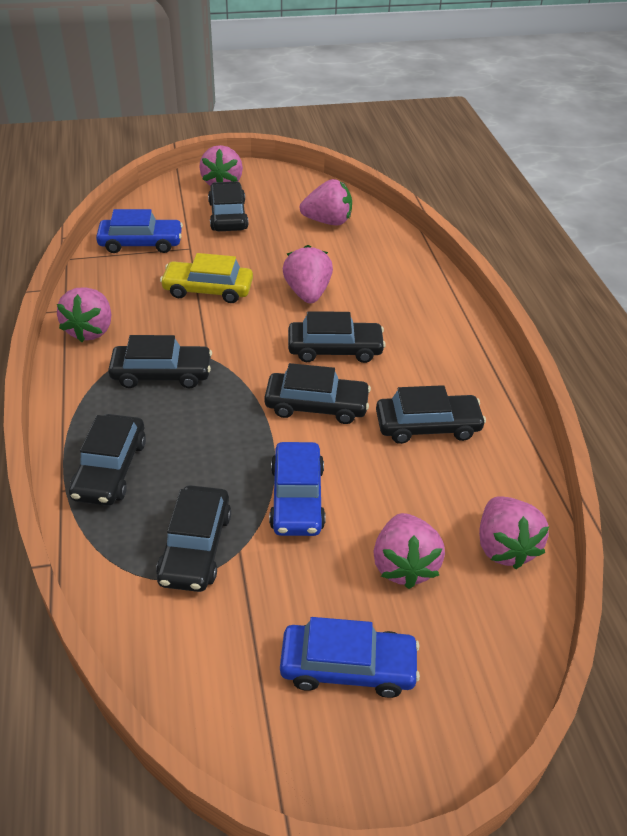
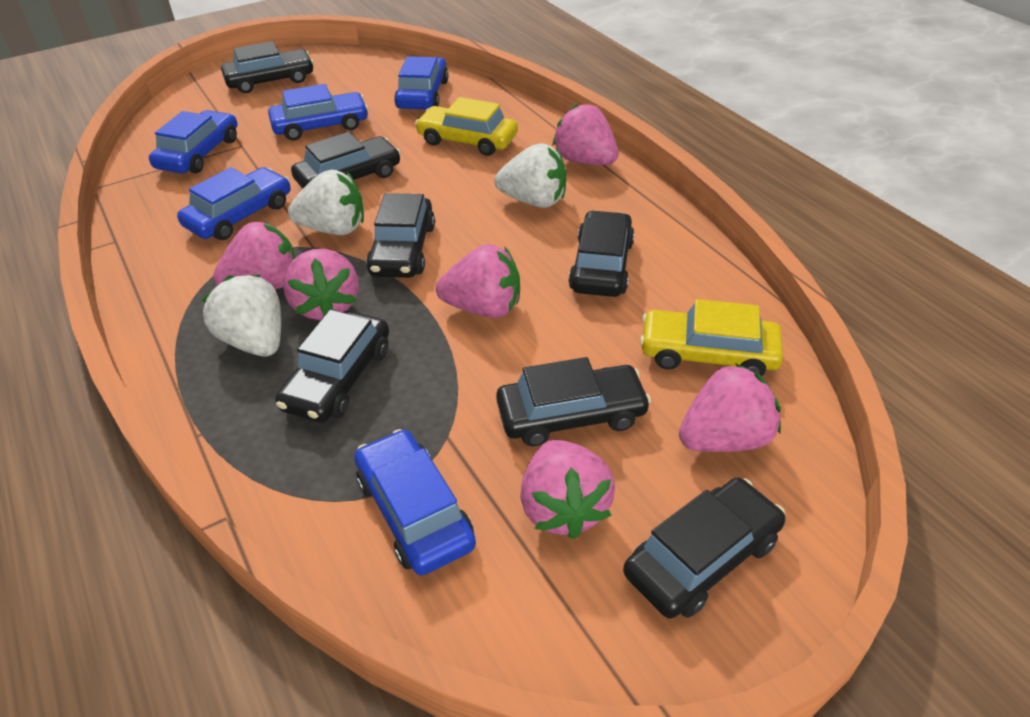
blue car: [96,209,183,253] [269,442,326,536] [280,617,420,698] = 3 -> [149,110,237,173] [177,167,291,240] [268,84,368,141] [354,429,476,575] [394,56,448,109] = 5
white strawberry: none = 0 -> [202,274,281,356] [288,170,364,235] [494,143,566,208] = 3
yellow car: [160,253,253,303] = 1 -> [415,97,518,156] [640,299,783,376] = 2

